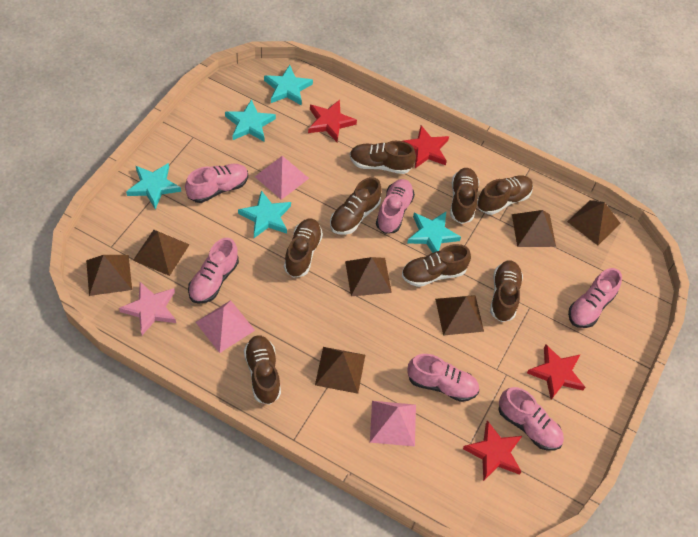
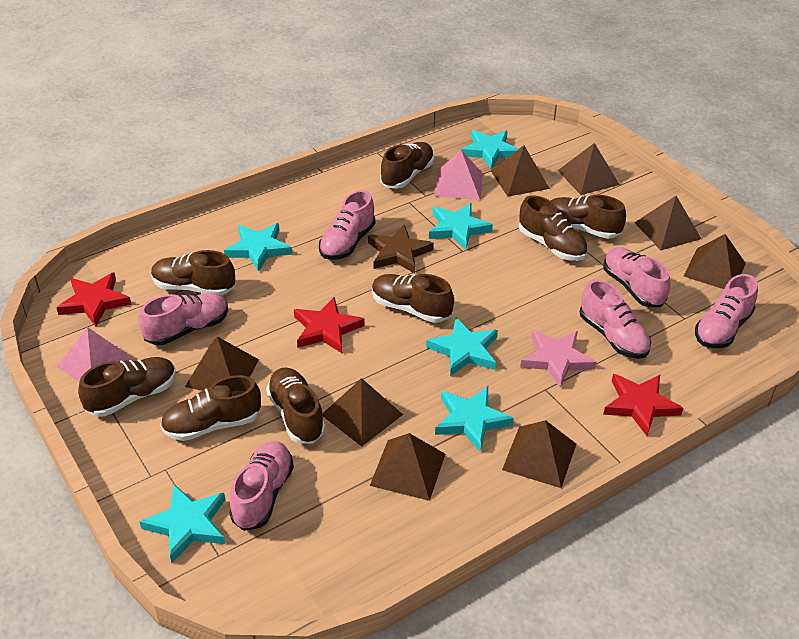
brown pyramid: [86,255,132,296] [133,230,190,276] [315,347,365,394] [345,257,392,296] [435,295,484,336] [512,210,556,247] [567,200,621,245] = 7 -> [185,336,259,391] [322,378,403,447] [370,433,445,501] [491,145,550,197] [502,420,576,488] [558,143,620,195] [634,196,701,250] [684,234,746,289] = 8
brown star: none = 0 -> [368,225,434,274] = 1
pink pyramid: [196,300,255,353] [255,156,309,200] [370,401,416,446] = 3 -> [57,327,137,382] [434,150,483,200] = 2
red star: [308,100,357,142] [403,125,449,168] [463,420,522,481] [527,345,585,400] = 4 -> [56,272,132,327] [294,297,364,353] [603,374,684,436] = 3
turquoise star: [126,163,181,209] [225,99,276,141] [238,190,291,238] [264,65,313,106] [407,212,461,253] = 5 -> [139,484,225,563] [224,223,292,272] [426,318,498,376] [429,203,493,250] [435,386,514,452] [461,130,519,169] = 6

